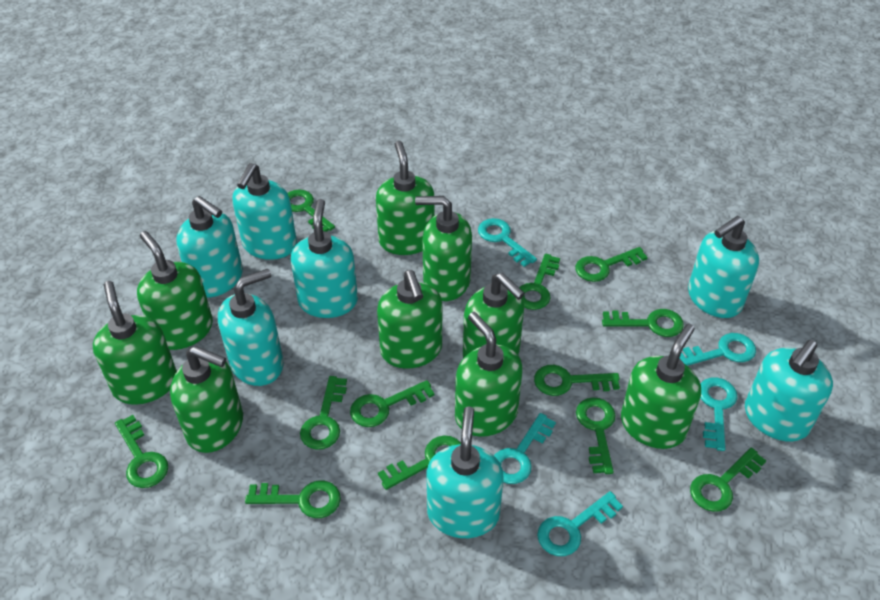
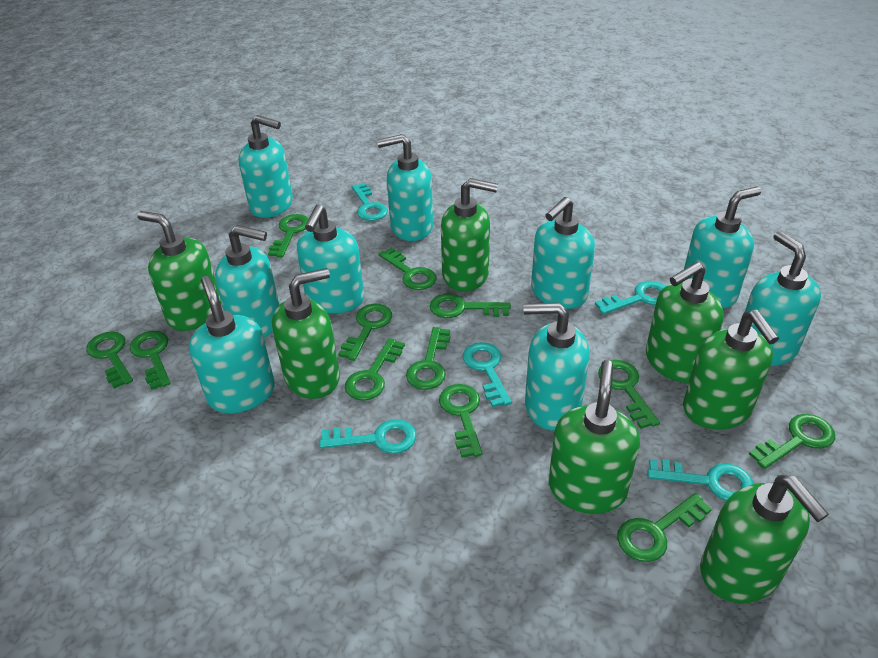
green soap dispenser: [93,281,177,405] [137,231,213,350] [170,346,243,453] [376,141,435,255] [377,270,442,369] [415,196,472,301] [455,312,523,437] [463,273,525,358] [621,324,701,449] = 9 -> [137,211,221,331] [272,268,340,399] [441,178,498,292] [549,360,640,514] [646,262,724,383] [683,310,779,430] [700,475,829,603] = 7
turquoise soap dispenser: [176,196,243,298] [218,269,283,386] [232,163,297,260] [291,199,358,318] [426,406,504,538] [688,216,759,318] [745,340,833,442] = 7 -> [189,276,275,413] [215,225,280,338] [239,115,293,218] [297,205,364,313] [377,134,433,241] [523,302,590,431] [531,197,595,309] [684,187,762,308] [745,231,821,366] = 9

